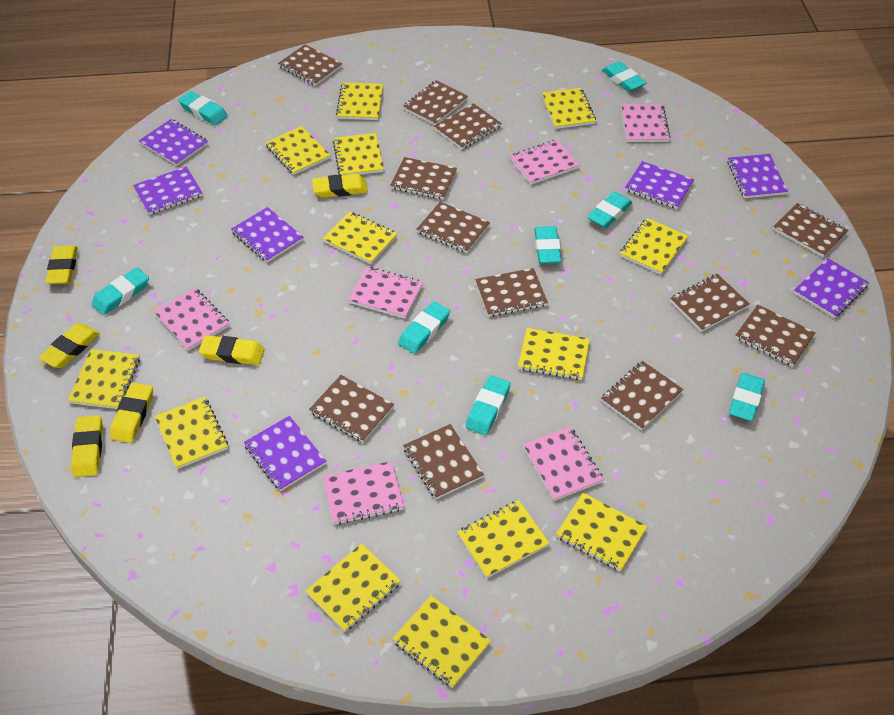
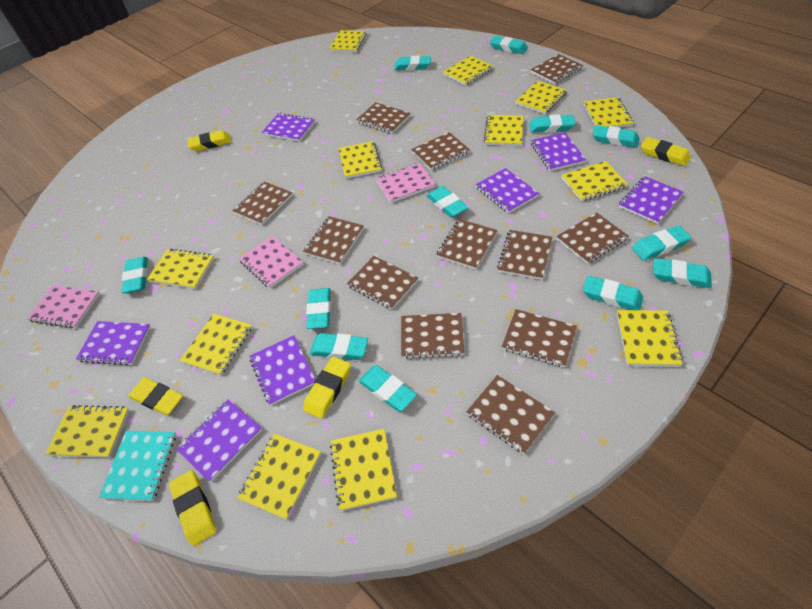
pink notebook: [154,288,230,351] [323,461,404,525] [348,267,423,319] [510,139,579,185] [523,427,604,501] [621,104,670,142] = 6 -> [27,285,100,328] [239,236,304,288] [376,163,435,203] = 3
turquoise eraser: [92,268,149,315] [179,91,228,125] [398,301,450,354] [466,376,511,435] [534,226,562,264] [587,192,632,228] [602,61,646,92] [729,373,765,421] = 8 -> [122,257,148,293] [306,288,331,329] [310,333,368,360] [358,365,417,411] [394,55,431,70] [427,186,468,218] [490,36,528,54] [529,114,576,132] [583,276,643,310] [593,125,640,148] [632,226,691,261] [653,258,712,288] = 12
turquoise notebook: none = 0 -> [99,431,176,501] = 1
yellow eraser: [39,323,100,368] [45,246,78,284] [71,415,103,477] [110,383,153,443] [199,335,265,365] [312,174,368,197] = 6 -> [128,377,183,415] [169,470,217,546] [187,130,231,151] [303,357,351,418] [641,137,691,166] = 5

